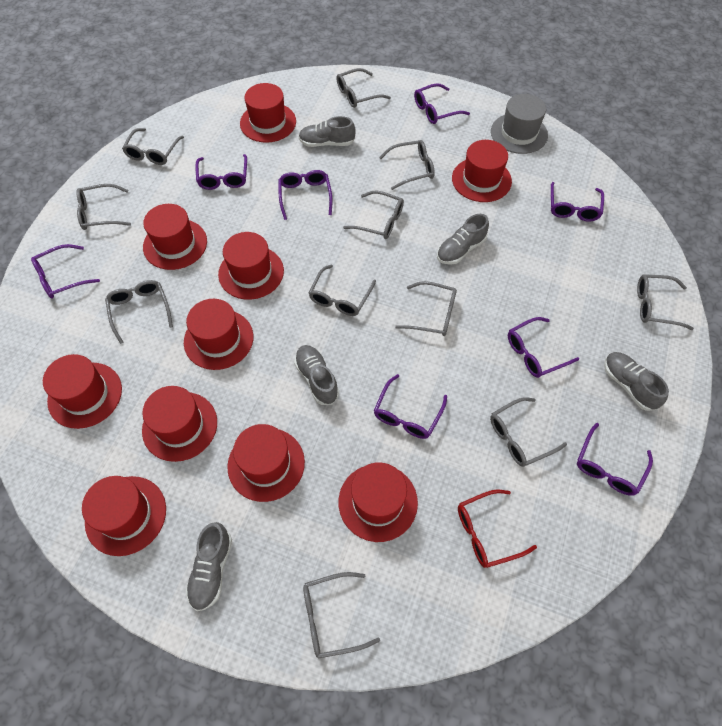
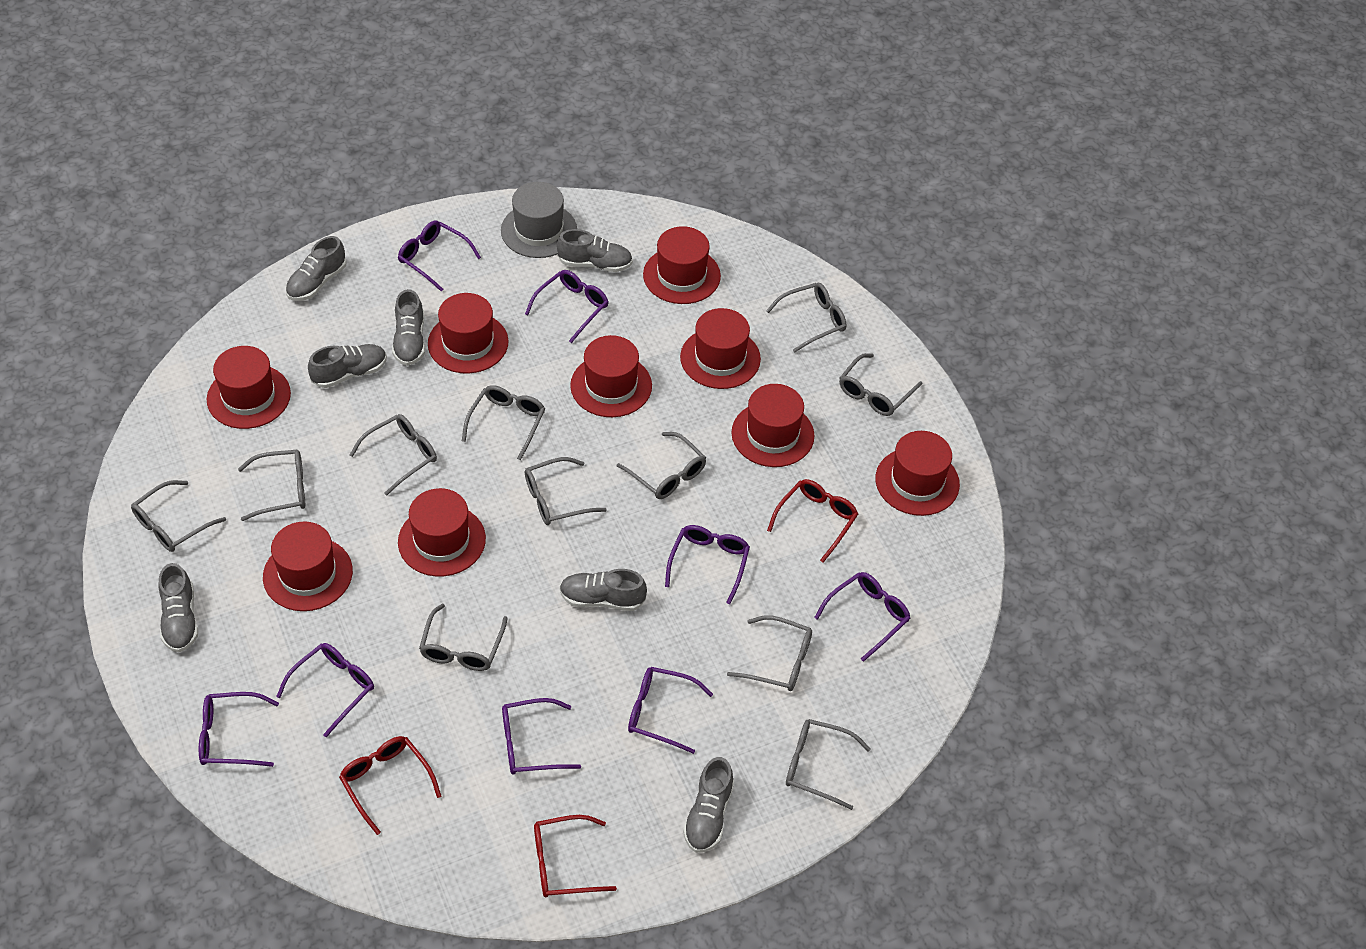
grey shoe: [186,522,232,611] [294,345,339,405] [298,116,356,147] [437,214,489,265] [604,352,669,411] = 5 -> [158,563,198,652] [286,236,347,301] [308,344,387,388] [392,289,425,366] [557,229,633,272] [560,569,647,611] [683,757,734,853] = 7
red glasses: [458,489,537,568] = 1 -> [339,736,442,835] [534,815,617,897] [767,479,858,563] = 3
red hat: [43,354,122,429] [82,476,166,556] [142,386,217,462] [143,204,207,270] [184,299,253,370] [218,232,284,300] [227,424,305,502] [240,83,296,143] [338,462,418,542] [452,140,512,202] = 10 -> [207,346,291,429] [263,521,353,611] [398,488,486,576] [428,293,509,373] [570,335,652,417] [643,226,721,304] [680,308,761,389] [731,384,814,467] [876,431,960,516] = 9

